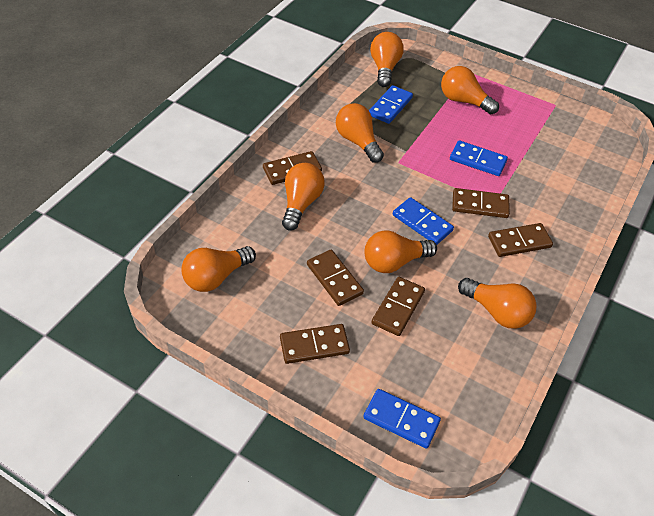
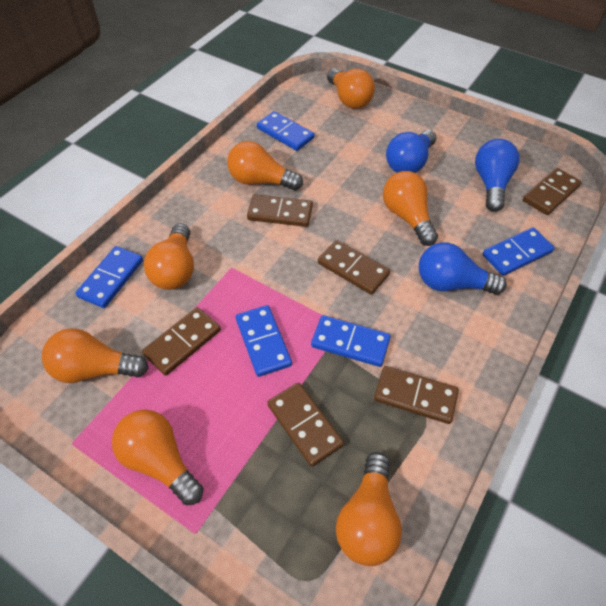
blue domino: [364,389,441,449] [369,85,413,124] [393,197,454,245] [450,140,508,176] = 4 -> [76,246,143,308] [236,305,292,377] [257,111,314,151] [311,315,391,367] [483,227,554,276] = 5
blue light bulb: none = 0 -> [386,130,437,173] [419,242,507,295] [475,139,520,212] = 3

